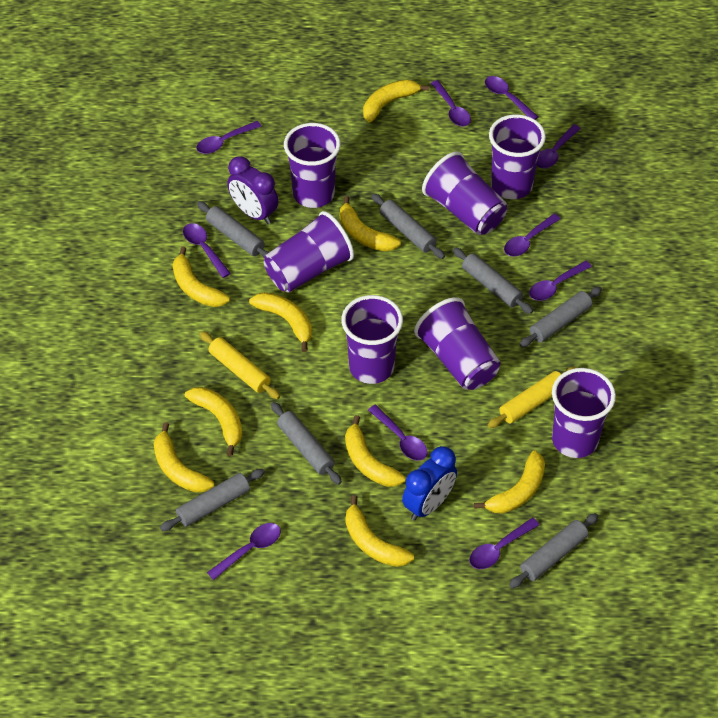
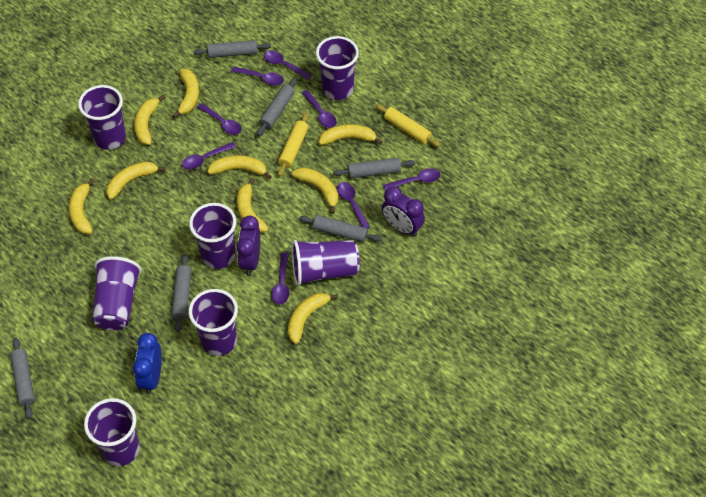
grey rolling pin: [160,469,265,531] [197,201,269,259] [271,402,342,485] [372,194,445,259] [453,247,533,314] [509,513,599,588] [519,287,602,347] = 7 -> [10,338,35,419] [172,254,191,332] [193,40,271,58] [257,78,297,136] [299,215,382,242] [333,158,415,178] = 6
purple clock: [227,156,278,224] = 1 -> [236,216,260,275] [382,186,425,236] = 2
purple spoon: [183,223,231,278] [196,121,262,154] [207,523,281,580] [368,405,427,461] [431,80,471,127] [469,518,539,569] [485,76,538,120] [504,214,560,257] [529,261,592,301] [537,125,581,168] = 10 -> [182,142,236,170] [197,103,241,135] [231,66,284,86] [264,50,312,80] [271,252,289,305] [302,90,337,128] [337,182,370,229] [383,168,440,191] = 8

